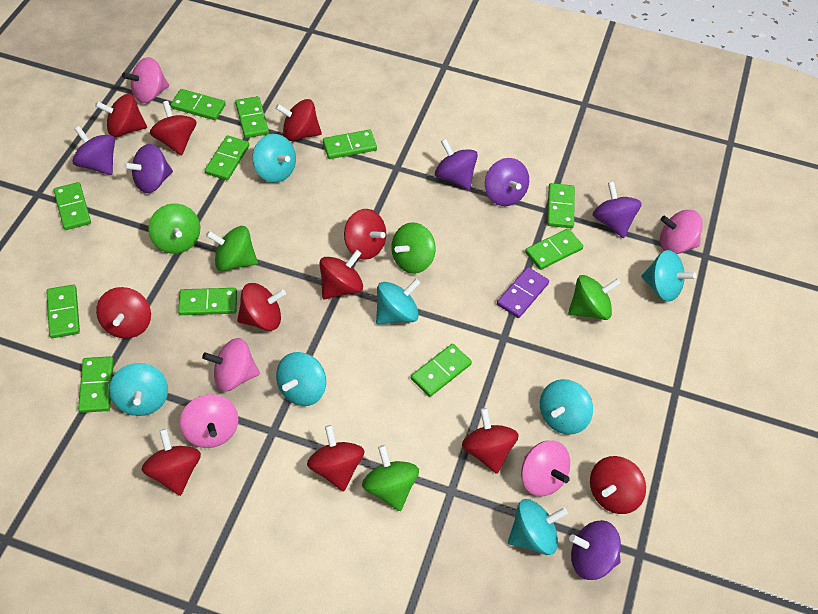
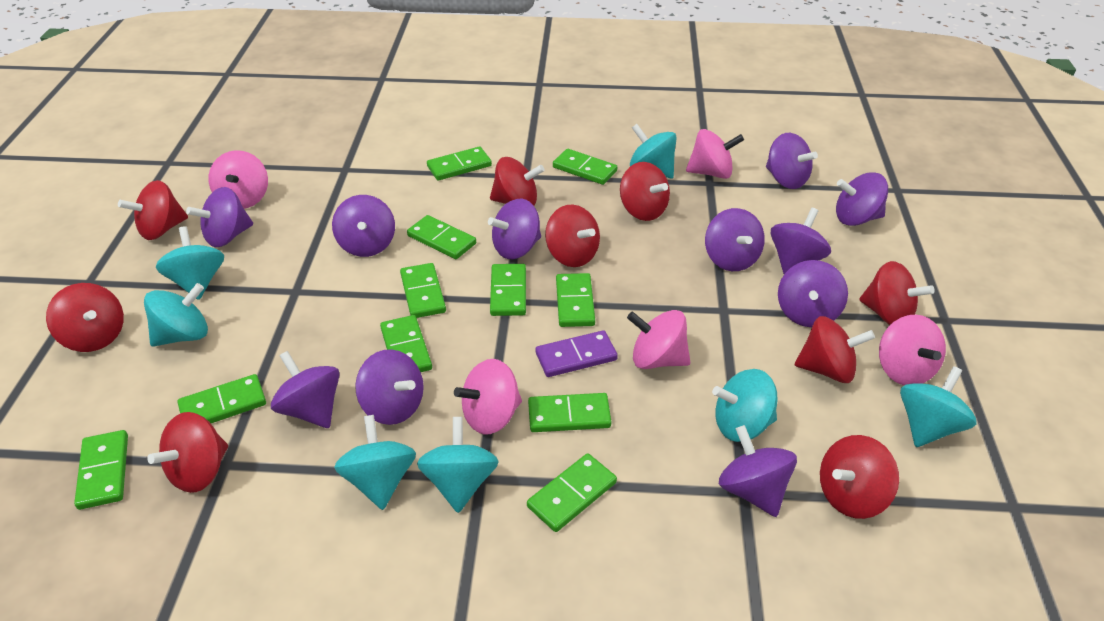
green spinning top: [148,203,200,254] [206,226,258,271] [362,445,419,511] [391,222,436,274] [568,275,621,320] = 5 -> none = 0
purple spinning top: [73,126,115,175] [123,144,173,193] [435,139,478,190] [485,158,529,206] [569,520,621,580] [593,181,642,238] = 6 -> [186,187,253,247] [271,351,340,428] [332,195,395,257] [355,349,424,425] [488,199,541,259] [705,208,765,271] [719,425,797,517] [766,133,818,189] [771,208,831,274] [778,260,848,327] [836,172,888,226] = 11
red spinning top: [95,94,147,137] [96,287,151,339] [142,429,201,496] [150,101,196,156] [237,283,286,331] [275,99,322,141] [307,425,364,492] [319,250,363,299] [344,209,386,260] [462,408,519,474] [590,456,646,514] = 11 -> [46,283,124,352] [118,180,188,240] [147,412,228,493] [490,157,544,206] [545,205,600,267] [620,162,670,221] [795,316,875,383] [820,435,899,519] [859,261,935,325] = 9

